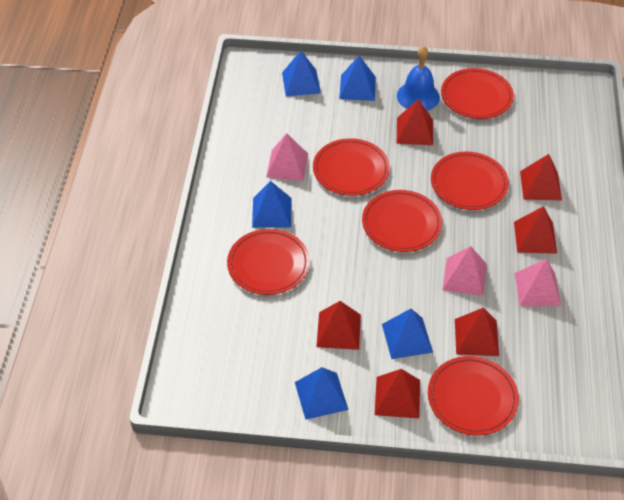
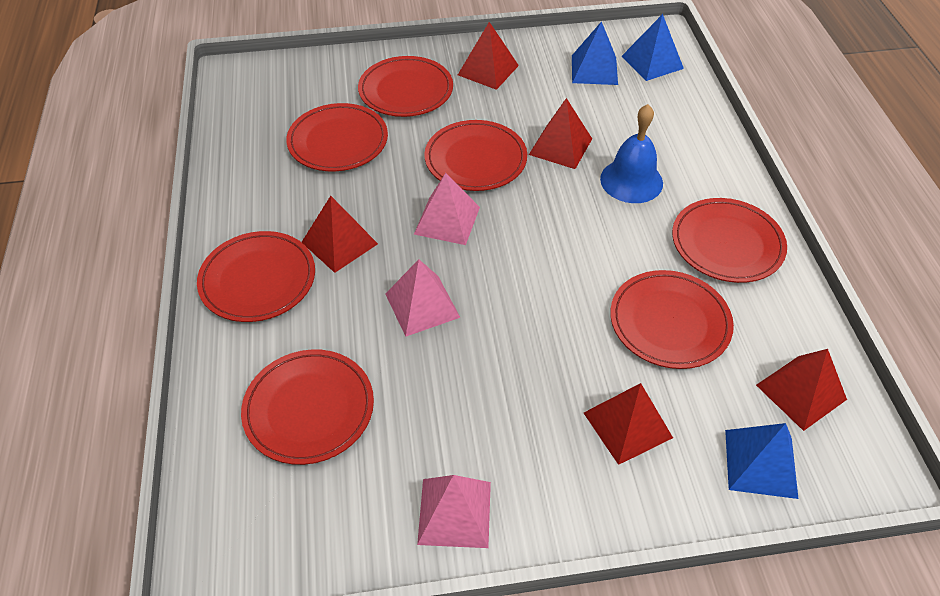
blue pyramid: [252,181,291,228] [282,51,321,96] [295,367,349,420] [339,55,376,101] [382,309,433,359] = 5 -> [572,21,618,85] [622,14,684,81] [725,423,799,499] = 3
red plate: [227,229,310,295] [313,138,390,196] [362,190,442,252] [428,356,519,436] [431,151,509,210] [441,68,514,119] = 6 -> [197,231,315,322] [241,349,374,465] [286,103,388,172] [358,56,453,117] [424,120,527,191] [610,270,734,369] [672,198,787,283] = 7
red pyramid: [316,301,361,350] [375,369,420,418] [397,99,433,145] [455,308,499,356] [514,206,557,254] [520,154,562,200] = 6 -> [302,196,378,273] [458,22,519,90] [529,98,592,169] [584,383,673,465] [756,349,847,431] = 5

